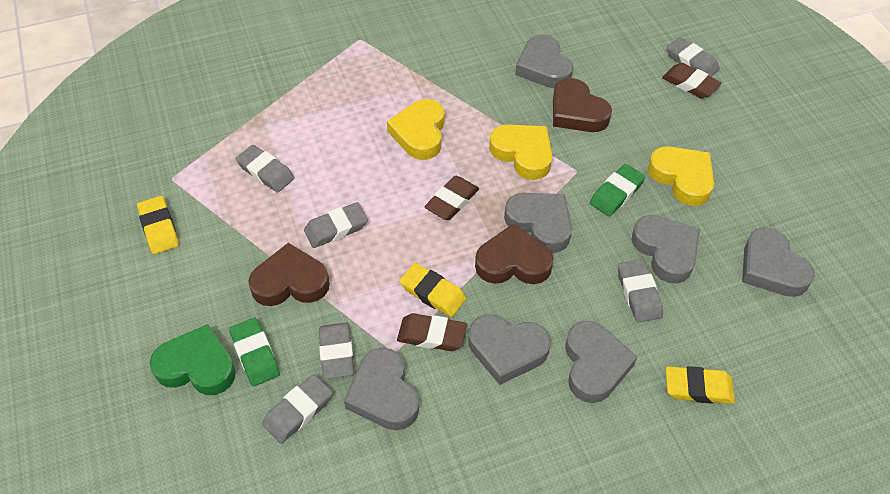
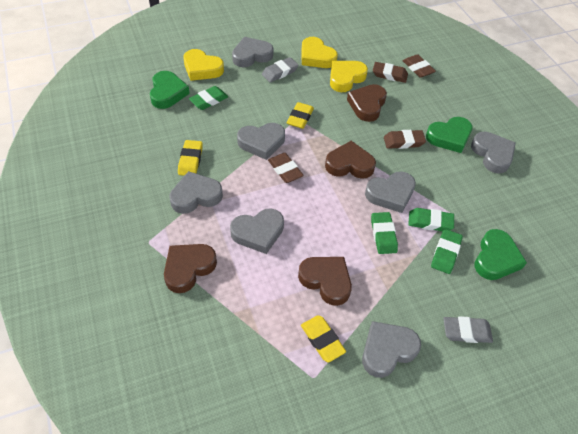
brown eraser: [397,313,467,351] [424,176,479,220] [662,63,722,98] = 3 -> [268,153,304,183] [373,62,408,83] [384,130,426,149] [403,54,436,78] = 4
brown heart: [248,243,330,306] [475,223,554,284] [553,78,612,132] = 3 -> [164,244,217,293] [298,257,352,306] [325,141,376,179] [347,84,387,122] = 4
green eraser: [229,318,280,386] [590,164,645,216] = 2 -> [189,86,228,110] [371,212,398,254] [408,208,454,231] [431,229,463,274] = 4
green heart: [150,324,236,395] = 1 -> [150,71,190,109] [426,117,472,153] [474,229,527,280] = 3
grey eraser: [236,145,295,193] [262,374,333,444] [304,202,368,248] [319,322,354,379] [618,259,663,323] [667,37,720,77] = 6 -> [262,57,299,82] [443,316,493,343] = 2

